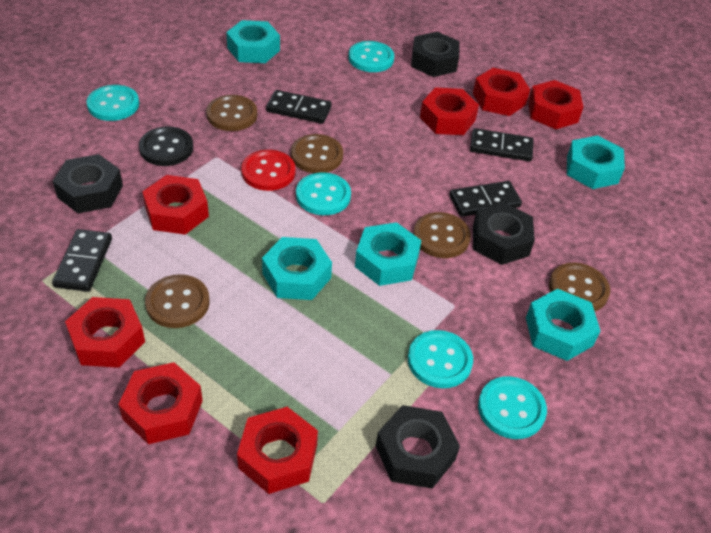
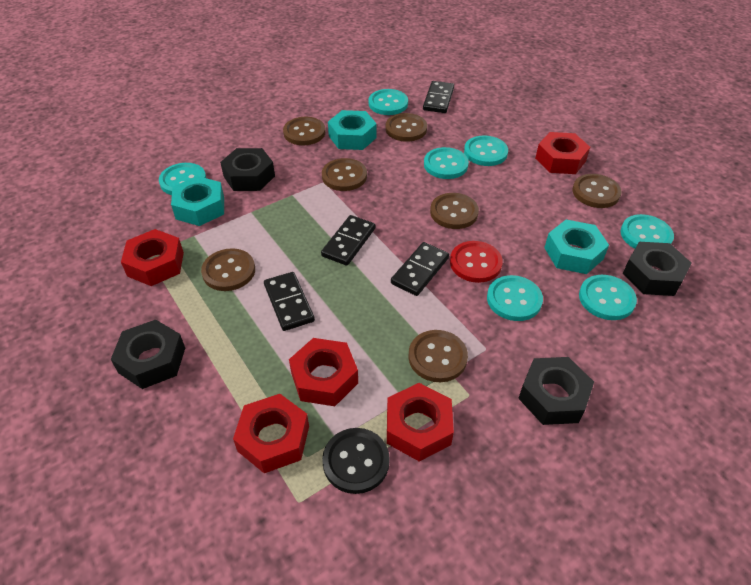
brown button: [145,274,210,328] [206,95,257,131] [291,134,343,173] [413,212,471,258] [549,263,610,311] = 5 -> [201,248,255,291] [283,117,326,145] [322,158,367,191] [386,113,427,142] [408,330,468,382] [430,193,479,229] [572,174,622,208] = 7
red nut: [65,297,145,368] [118,362,203,444] [142,175,209,235] [237,407,318,494] [420,87,479,135] [473,68,530,116] [528,80,583,129] = 7 -> [121,229,184,286] [233,394,309,473] [289,338,358,406] [387,383,454,462] [535,132,590,174] = 5
turquoise button: [86,85,139,121] [296,172,351,215] [348,41,394,72] [408,330,473,388] [478,376,547,439] = 5 -> [159,163,206,195] [369,89,408,115] [424,147,469,179] [464,135,508,166] [487,275,543,321] [579,275,637,320] [620,214,674,249] = 7
turquoise nut: [226,20,280,63] [262,237,332,300] [355,222,421,286] [526,289,600,361] [567,135,625,189] = 5 -> [171,176,224,226] [328,110,377,150] [544,220,609,274] = 3

